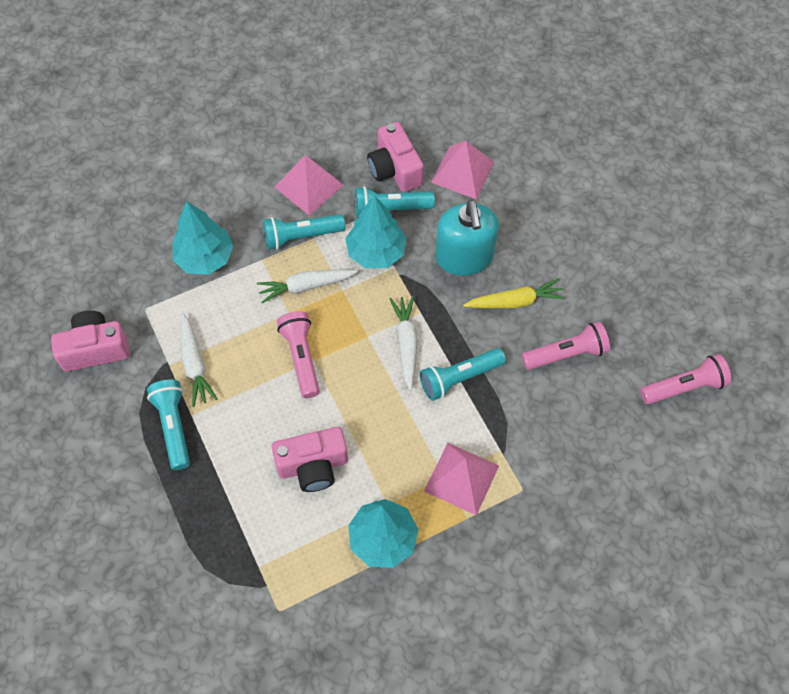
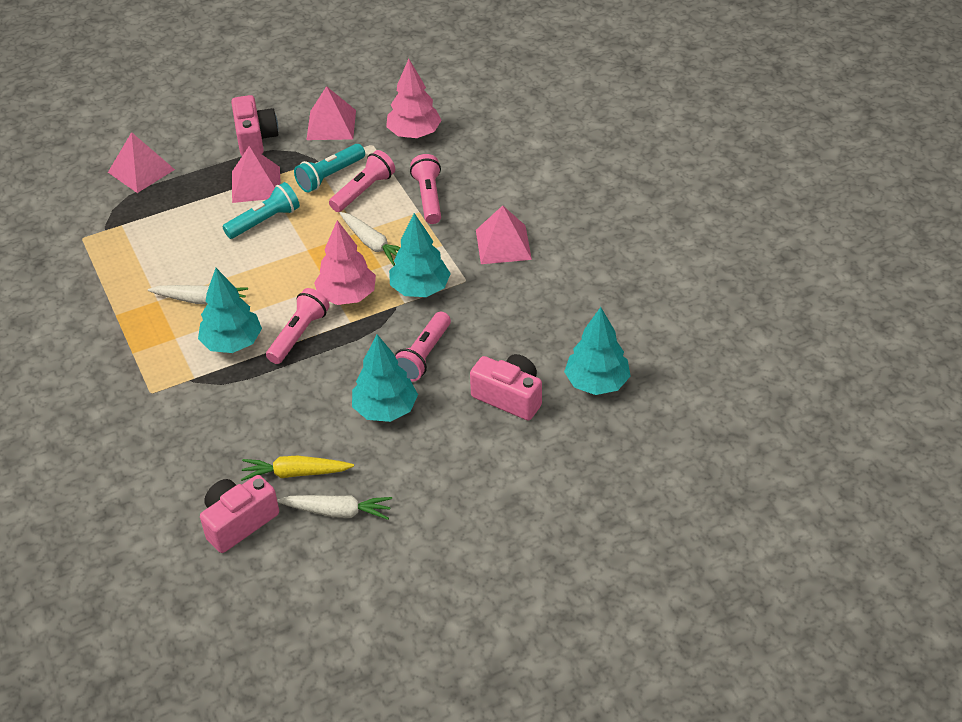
pink flashlight: [277,311,320,398] [522,322,610,370] [640,354,732,405] = 3 -> [266,288,330,364] [329,150,395,212] [395,312,451,382] [410,154,441,224] = 4
pink pyramid: [275,155,344,215] [424,443,499,516] [431,141,495,199] = 3 -> [108,132,175,193] [232,146,281,203] [306,86,356,140] [476,205,532,264] = 4
pink tree: none = 0 -> [314,220,376,305] [386,59,442,138] = 2
turquoise flashlight: [147,380,190,470] [263,214,345,250] [355,186,435,218] [420,348,506,401] = 4 -> [223,182,300,239] [294,144,365,193] = 2
turquoise soap dispenser: [435,199,499,276] = 1 -> none = 0
turquoise tree: [173,201,234,275] [345,195,407,268] [348,499,419,568] = 3 -> [198,268,262,353] [352,334,418,422] [389,213,451,297] [564,307,631,395] = 4

